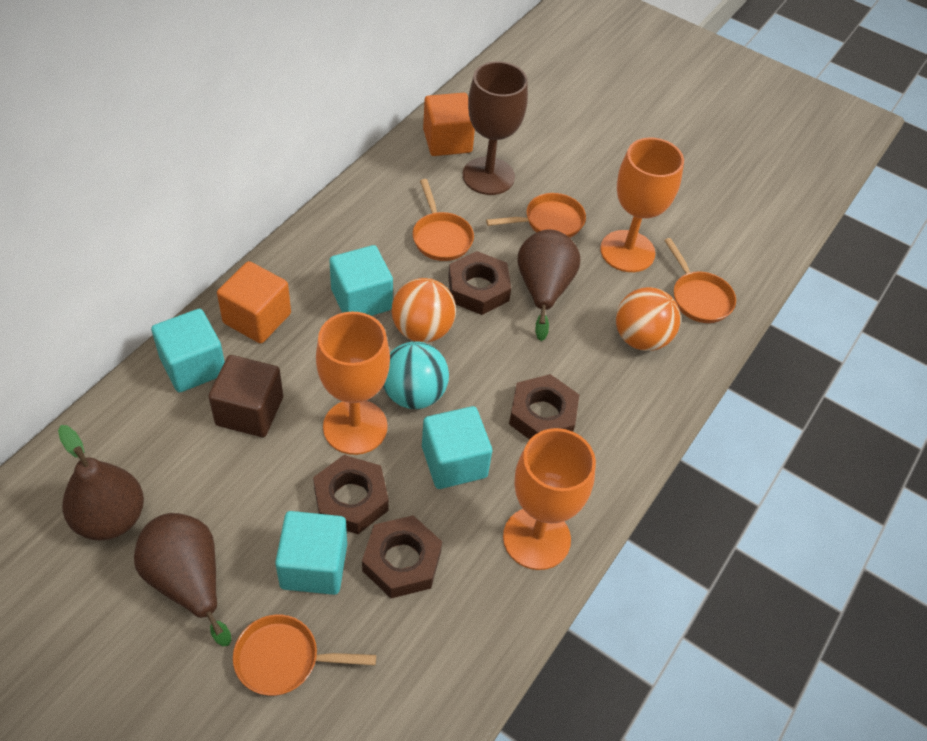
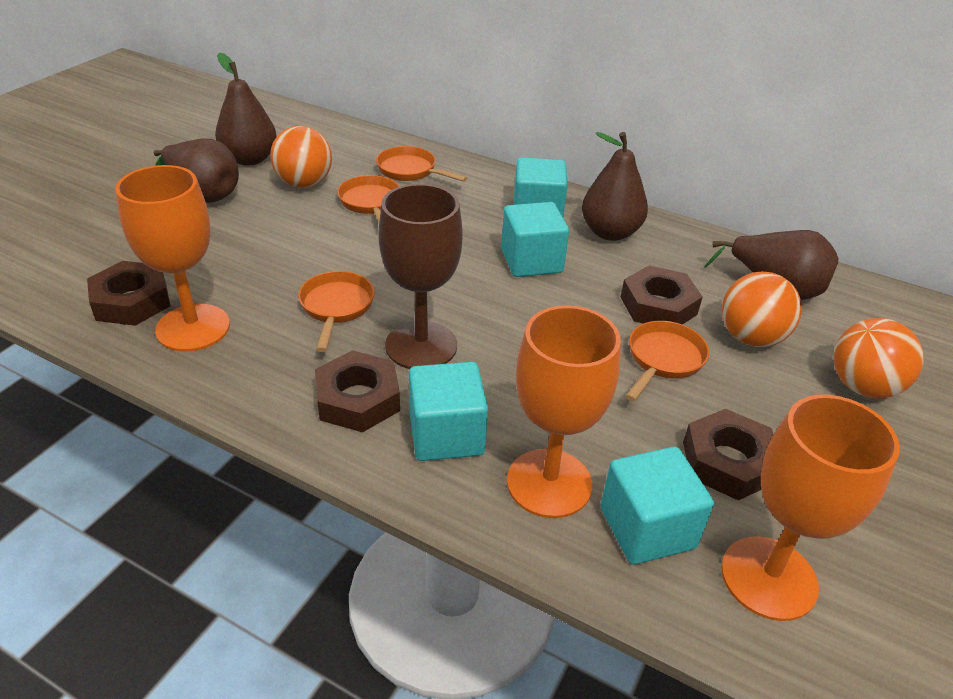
brown cube: [209,355,283,437] = 1 -> none = 0
brown pear: [58,425,144,541] [134,513,231,646] [518,230,581,341] = 3 -> [154,138,239,203] [215,52,277,166] [582,132,648,241] [704,230,838,300] = 4
orange ball: [392,278,456,343] [616,287,680,351] = 2 -> [270,126,332,188] [722,271,802,347] [833,318,924,399] = 3
orange cube: [217,261,291,344] [423,93,475,156] = 2 -> none = 0
turquoise ball: [383,341,449,409] = 1 -> none = 0

